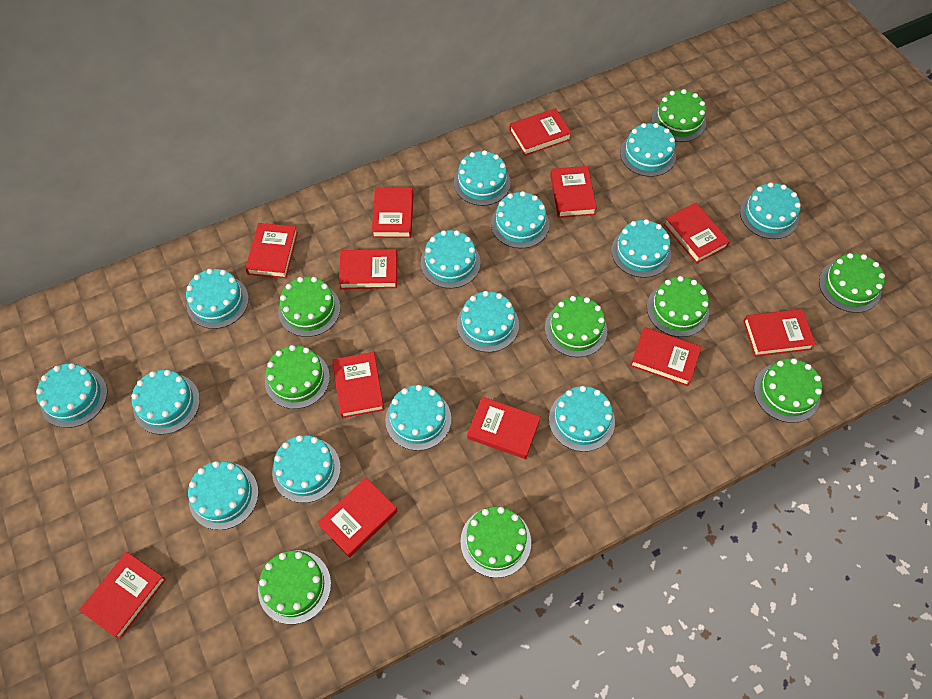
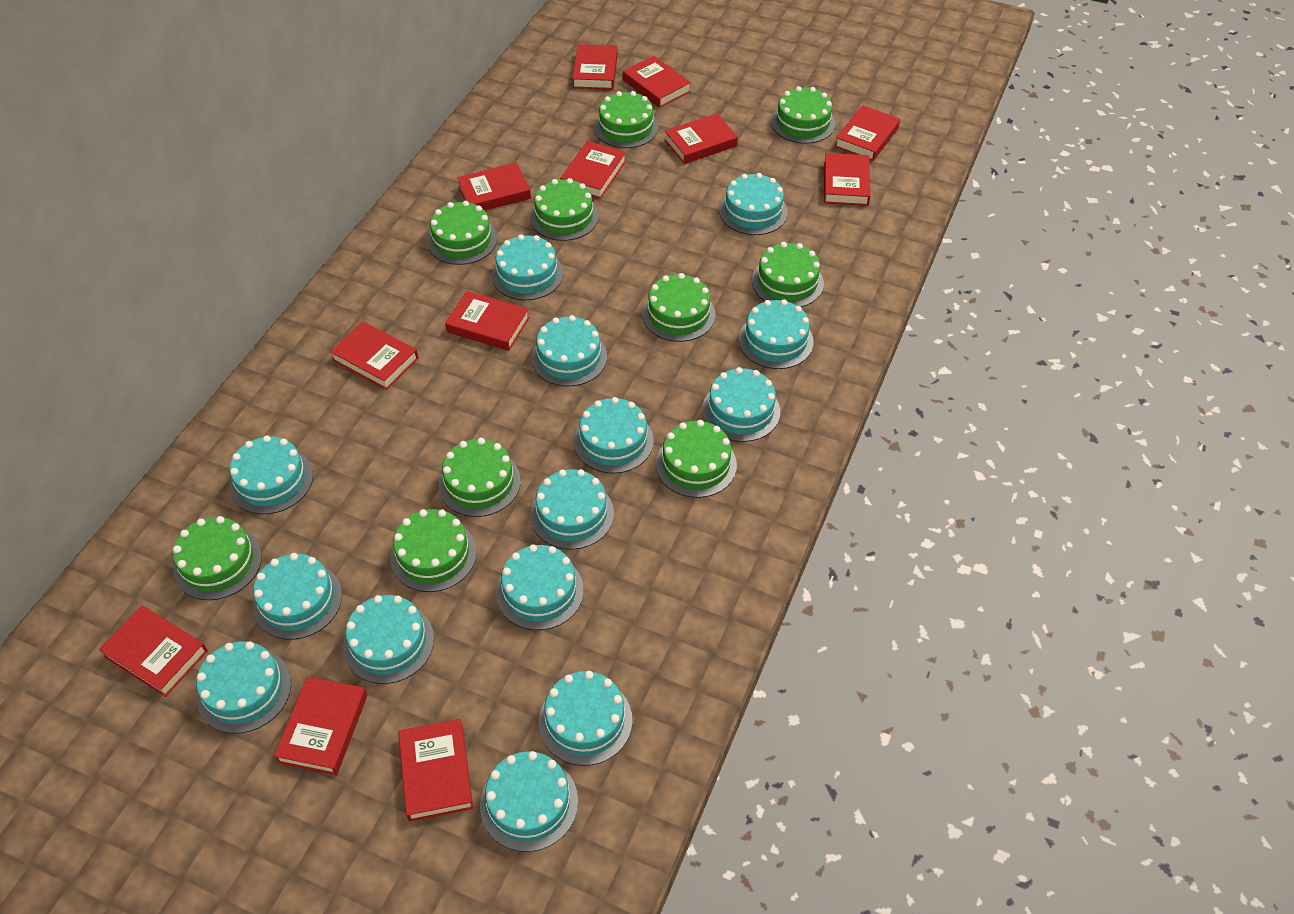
green cake: [258,550,331,624] [265,345,330,409] [278,277,340,337] [460,506,531,578] [545,296,607,357] [647,276,709,337] [651,89,706,142] [754,358,822,423] [819,253,885,313] = 9 -> [173,516,262,600] [390,509,477,592] [427,201,497,265] [438,438,521,517] [530,178,599,241] [594,91,658,148] [642,273,716,342] [656,420,737,498] [752,242,824,307] [771,86,835,144] = 10

